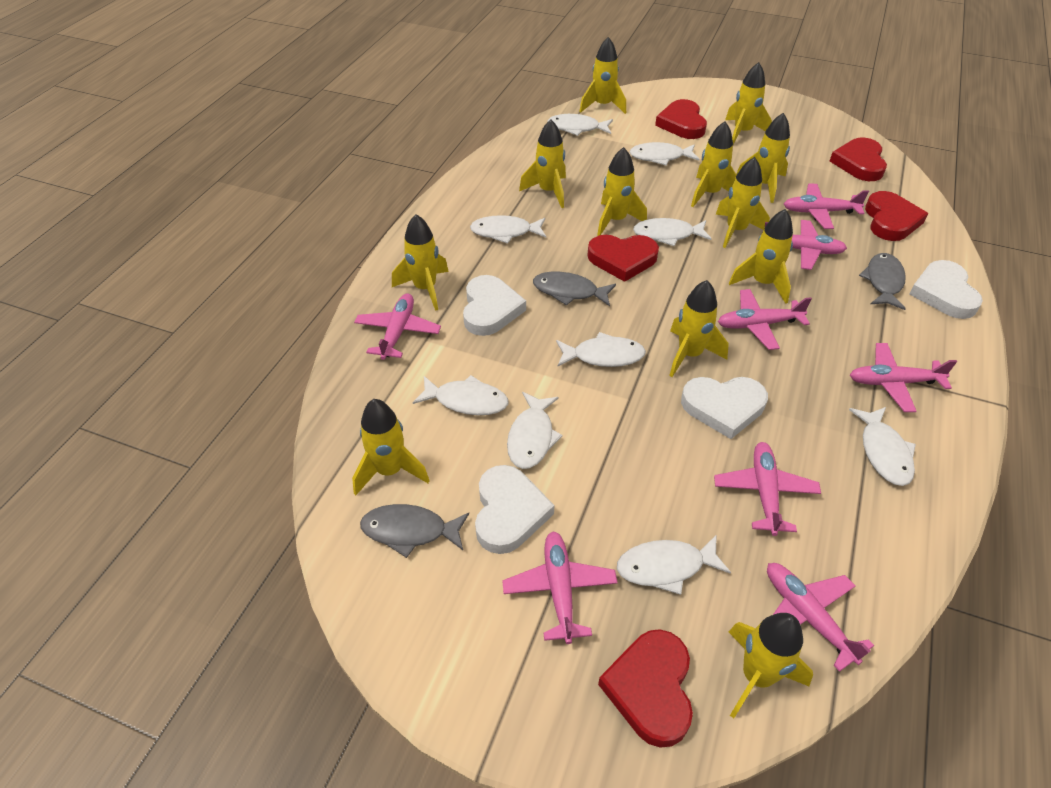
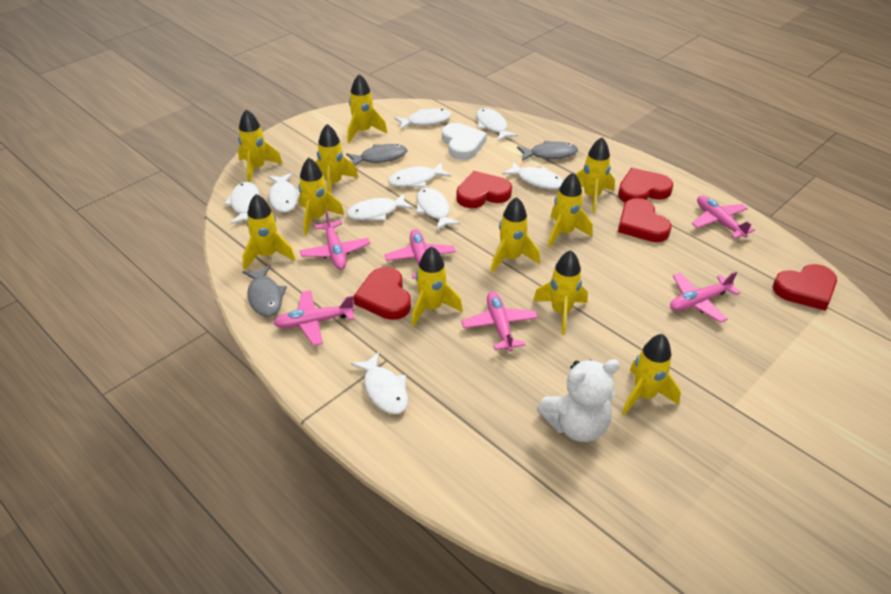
pink plane: [354,293,441,360] [502,531,618,644] [714,442,821,536] [718,289,812,350] [765,220,847,270] [767,563,874,672] [784,184,869,229] [850,343,957,412] = 8 -> [273,290,355,346] [300,210,370,270] [385,229,455,279] [461,292,538,351] [670,271,740,323] [691,196,755,239] = 6
white heart: [463,275,526,336] [475,465,554,554] [681,377,768,439] [909,260,983,319] = 4 -> [442,123,487,160] = 1
white teddy bear: none = 0 -> [537,359,620,442] = 1
yellow rocket: [352,399,430,495] [392,214,449,311] [519,119,566,208] [579,37,626,114] [597,147,647,236] [669,280,728,377] [691,121,736,207] [715,157,770,248] [725,62,772,144] [729,209,793,304] [729,613,813,718] [736,113,790,203] = 12 -> [238,109,283,182] [242,194,296,270] [298,158,344,235] [315,124,358,194] [347,74,388,143] [411,246,463,327] [491,197,540,273] [533,250,588,335] [548,172,593,248] [575,137,615,214] [622,334,681,415] = 11

